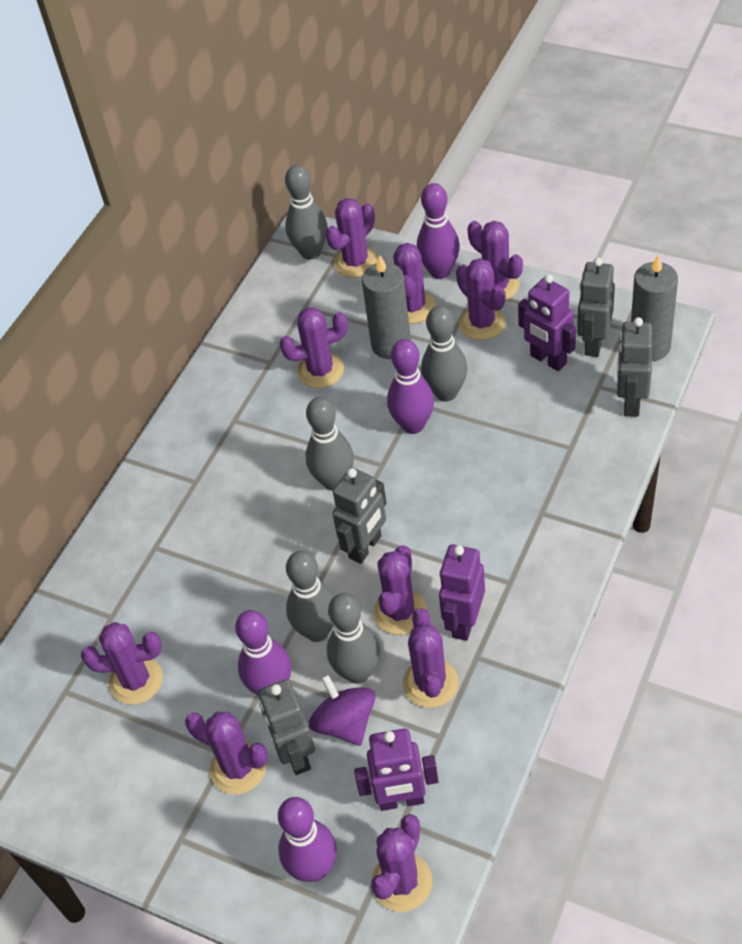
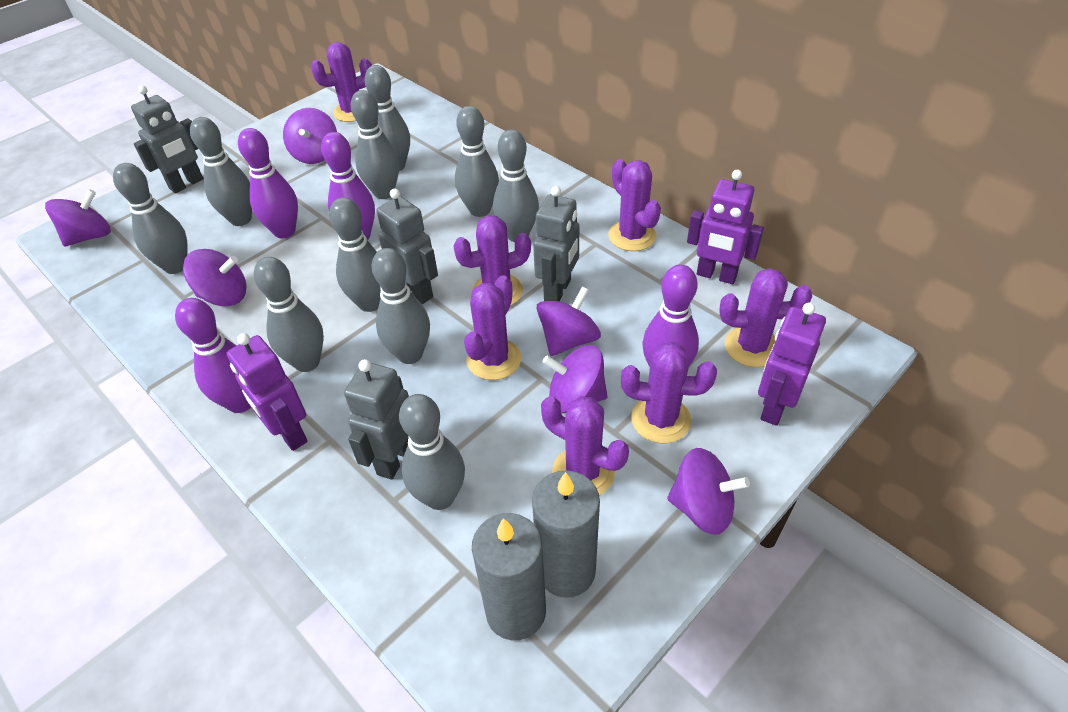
grey bowling pin: [285,165,328,259] [286,551,335,642] [306,397,354,491] [327,593,380,684] [421,306,467,402] = 5 -> [113,163,188,274] [190,117,252,226] [254,257,324,372] [329,197,381,312] [351,90,399,199] [365,65,410,171] [371,248,430,364] [399,394,465,510] [455,106,499,217] [493,130,539,242] = 10
purple cactus: [81,622,163,705] [185,712,268,794] [280,308,348,388] [325,198,378,278] [371,814,432,912] [373,545,427,635] [393,243,436,324] [403,608,459,708] [456,258,506,340] [468,221,523,300] = 10 -> [311,42,372,122] [453,216,531,306] [464,275,521,380] [541,396,629,496] [608,159,661,251] [621,342,717,443] [719,268,812,367] = 7
purple spinning top: [309,674,376,746] = 1 -> [45,189,111,246] [183,249,246,306] [283,108,337,164] [536,286,601,356] [543,345,608,413] [667,448,750,535] = 6

